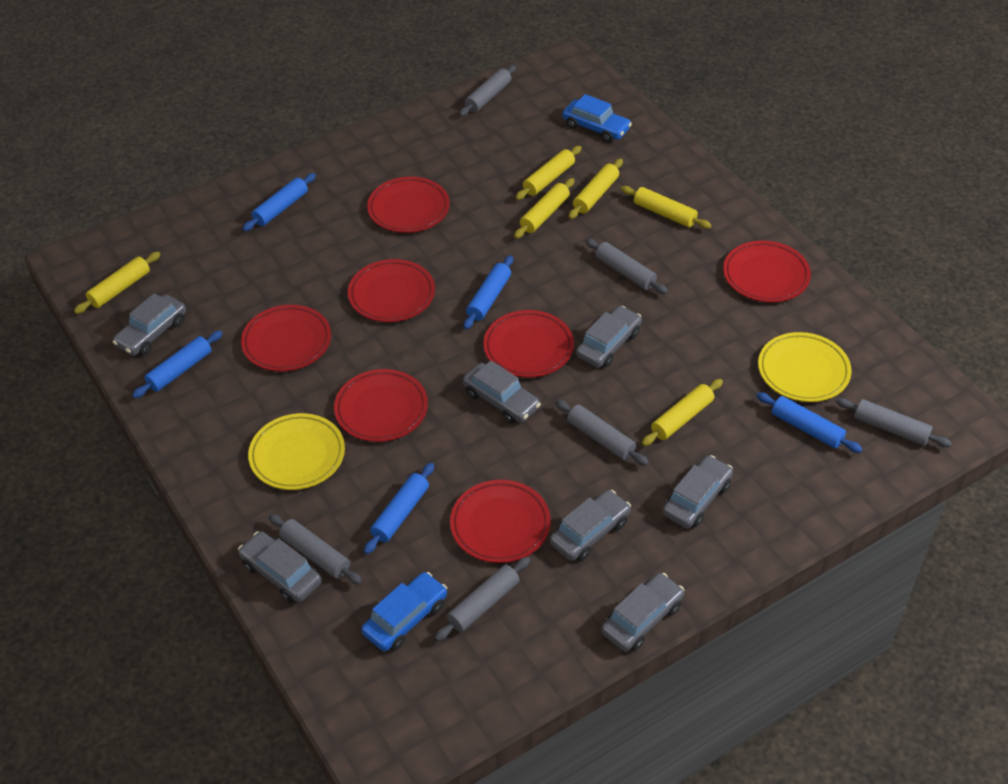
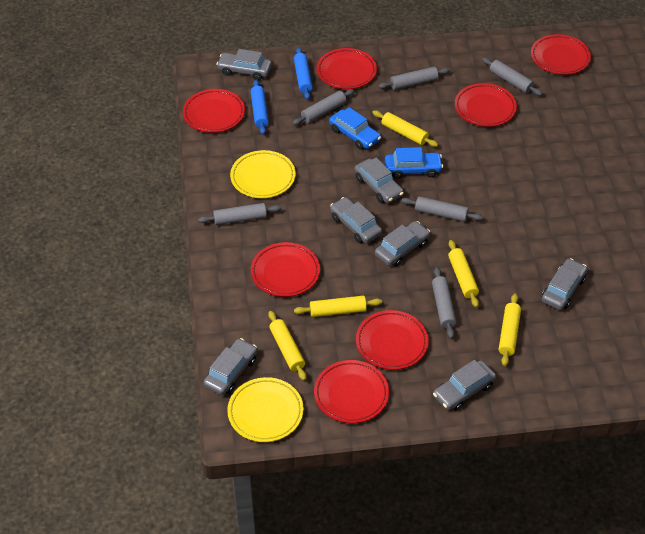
blue rolling pin: [132,330,223,398] [243,173,316,231] [364,463,434,554] [464,255,513,329] [757,392,862,453] = 5 -> [250,80,269,135] [294,47,313,100] = 2
yellow rolling pin: [74,252,161,314] [514,178,575,239] [515,146,582,200] [569,159,623,219] [621,186,712,229] [642,379,723,446] = 6 -> [268,311,306,381] [294,296,382,317] [372,111,438,147] [448,240,479,308] [499,293,521,366] = 5

